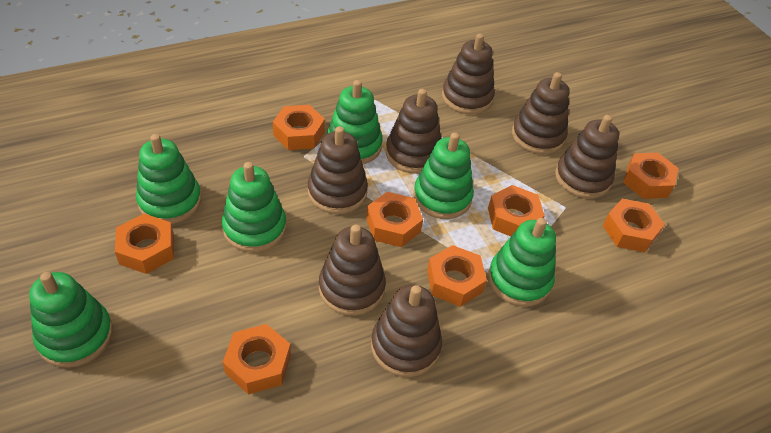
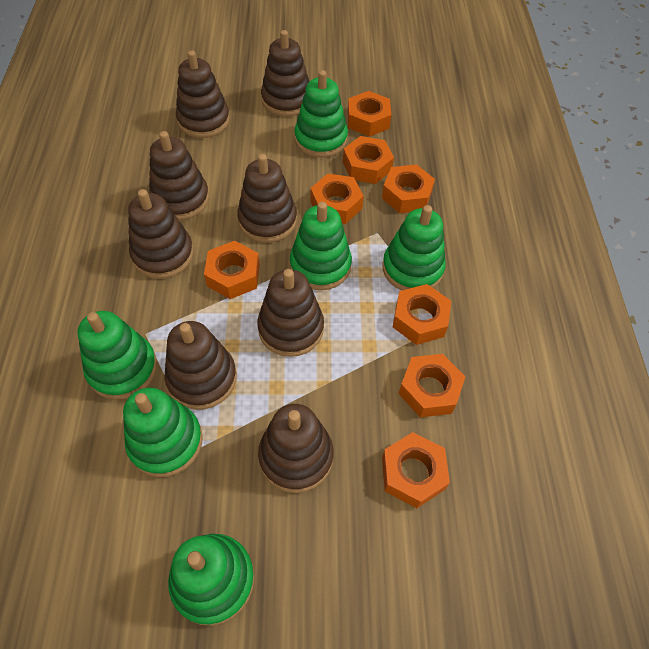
brown stacking toy: [308,126,368,214] [319,224,386,316] [371,285,442,377] [386,89,441,174] [442,33,495,114] [512,72,569,154] [555,115,619,199] = 7 -> [128,189,194,279] [149,131,209,220] [164,321,237,410] [176,50,230,138] [237,154,297,243] [257,269,324,357] [258,404,334,493] [261,30,309,117] = 8

